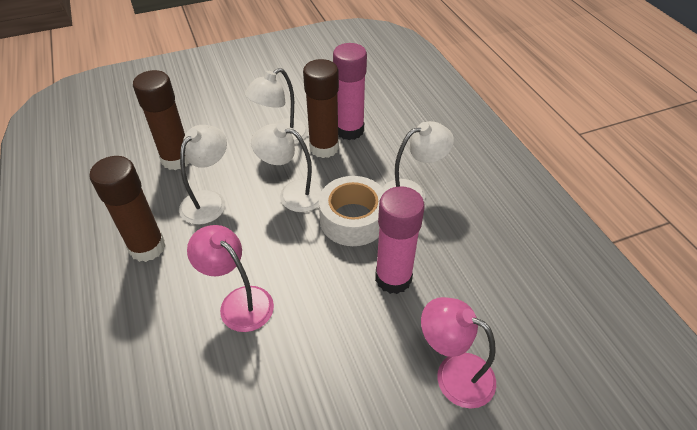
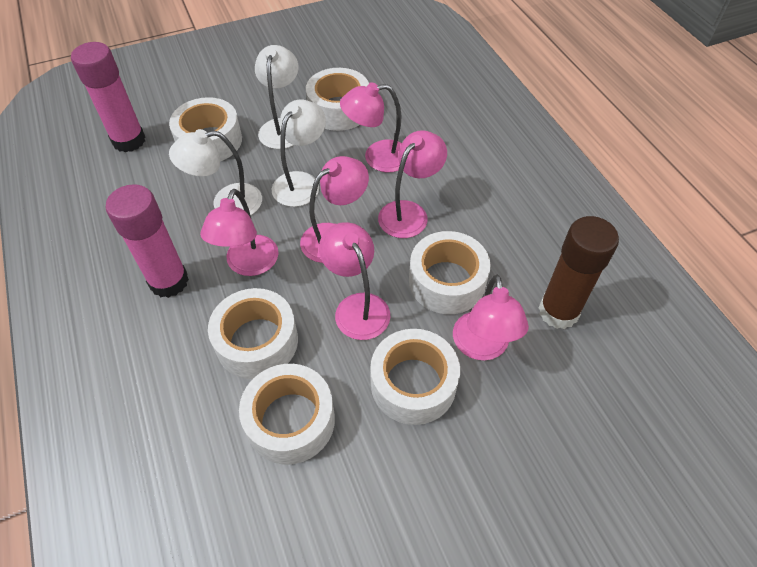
brown glue stick: [90,156,166,262] [133,70,190,170] [303,59,339,158] = 3 -> [539,216,619,329] = 1
pink lamp: [187,225,274,332] [421,297,496,409] = 2 -> [200,189,279,276] [300,156,369,263] [319,222,390,340] [340,82,402,172] [378,130,447,238] [453,275,529,361] = 6
white lamp: [179,125,227,225] [245,68,309,144] [251,124,323,212] [383,121,454,201] = 4 -> [169,129,262,215] [255,45,298,149] [271,100,326,207] = 3
white tape: [319,176,385,246] = 1 -> [169,97,242,161] [208,288,298,379] [239,364,335,465] [306,68,369,131] [370,329,460,425] [409,231,491,314] = 6

